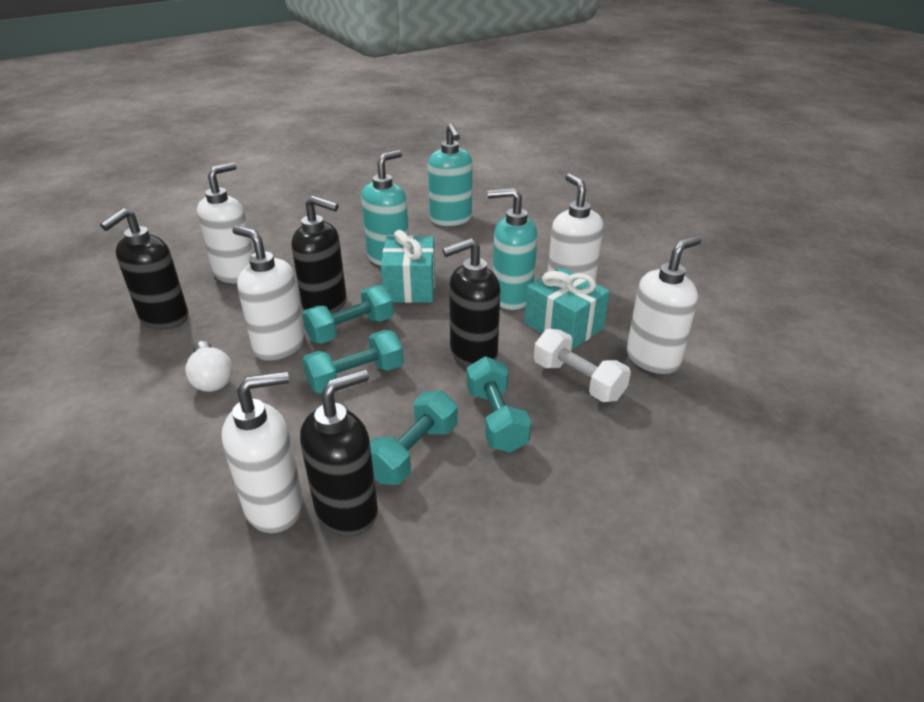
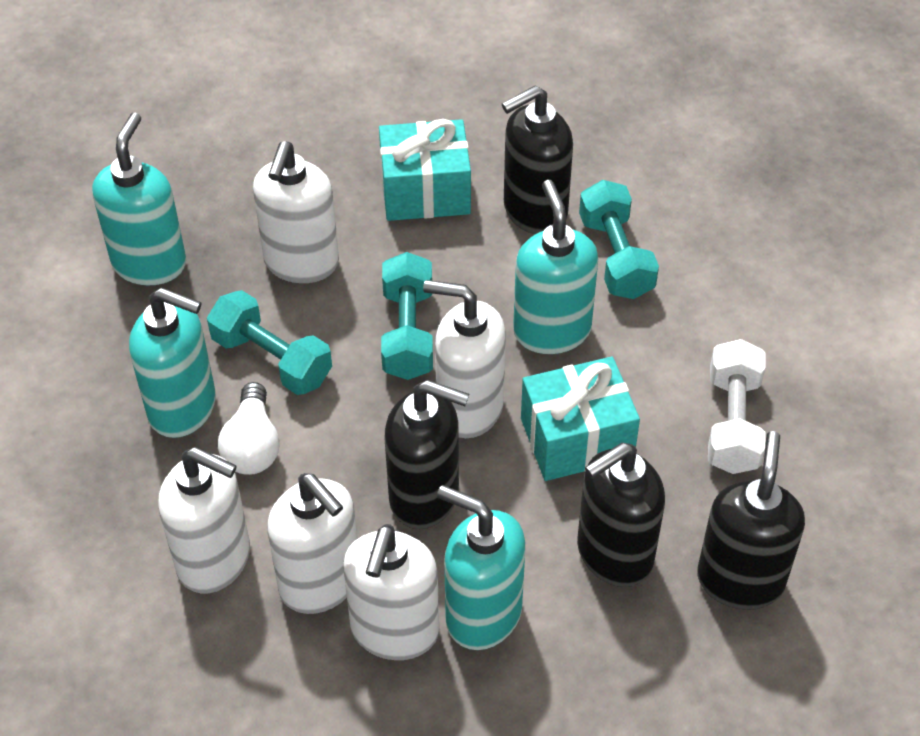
turquoise dumbbell: [302,285,394,344] [302,330,403,394] [370,391,458,485] [467,356,531,453] = 4 -> [207,290,332,395] [381,252,433,380] [579,180,659,299] = 3
turquoise soap dispenser: [361,150,409,266] [428,123,472,226] [488,188,538,310] = 3 -> [92,113,186,285] [129,288,216,438] [437,485,526,650] [513,180,598,354] = 4

